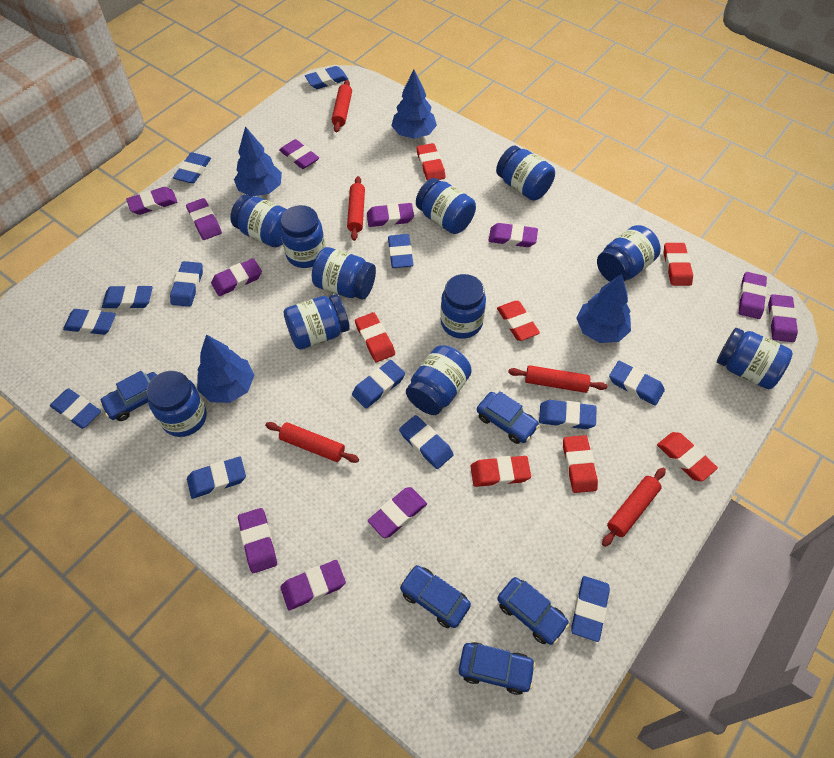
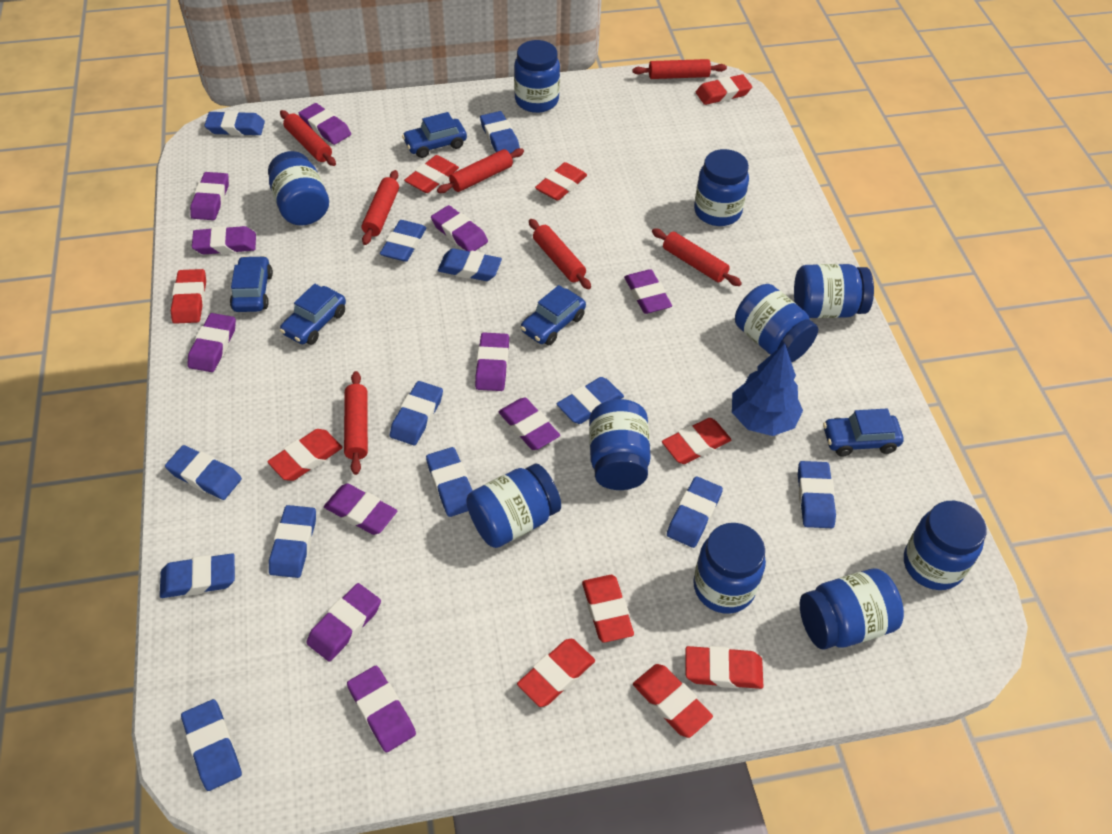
blue jar: [146,371,207,437] [230,195,287,247] [280,205,325,268] [284,294,350,350] [312,247,376,300] [406,345,472,415] [416,178,476,234] [440,274,486,339] [496,146,555,201] [597,225,661,282] [717,328,793,389] = 11 -> [268,151,329,226] [466,464,561,548] [514,40,560,113] [589,399,651,490] [693,523,766,614] [694,149,749,226] [735,284,818,363] [794,264,874,318] [800,569,904,650] [904,501,986,590] = 10
blue tree: [197,334,255,403] [234,126,282,196] [391,70,437,139] [576,274,631,343] = 4 -> [732,343,803,436] = 1
red eraser: [355,312,395,362] [417,143,445,180] [470,456,531,487] [497,301,540,341] [563,435,598,493] [657,432,718,481] [663,243,693,286] = 7 -> [171,269,206,324] [267,429,343,481] [404,155,459,193] [517,639,595,707] [535,162,587,201] [582,575,634,643] [633,664,713,738] [662,418,731,464] [686,646,763,689] [696,74,752,105] = 10
red rolling pin: [265,422,359,463] [332,80,352,132] [347,176,365,241] [508,365,607,393] [602,468,666,547] = 5 -> [280,110,336,166] [344,371,368,475] [362,170,399,245] [437,148,524,193] [529,219,591,289] [632,59,727,79] [652,228,742,286] = 7

